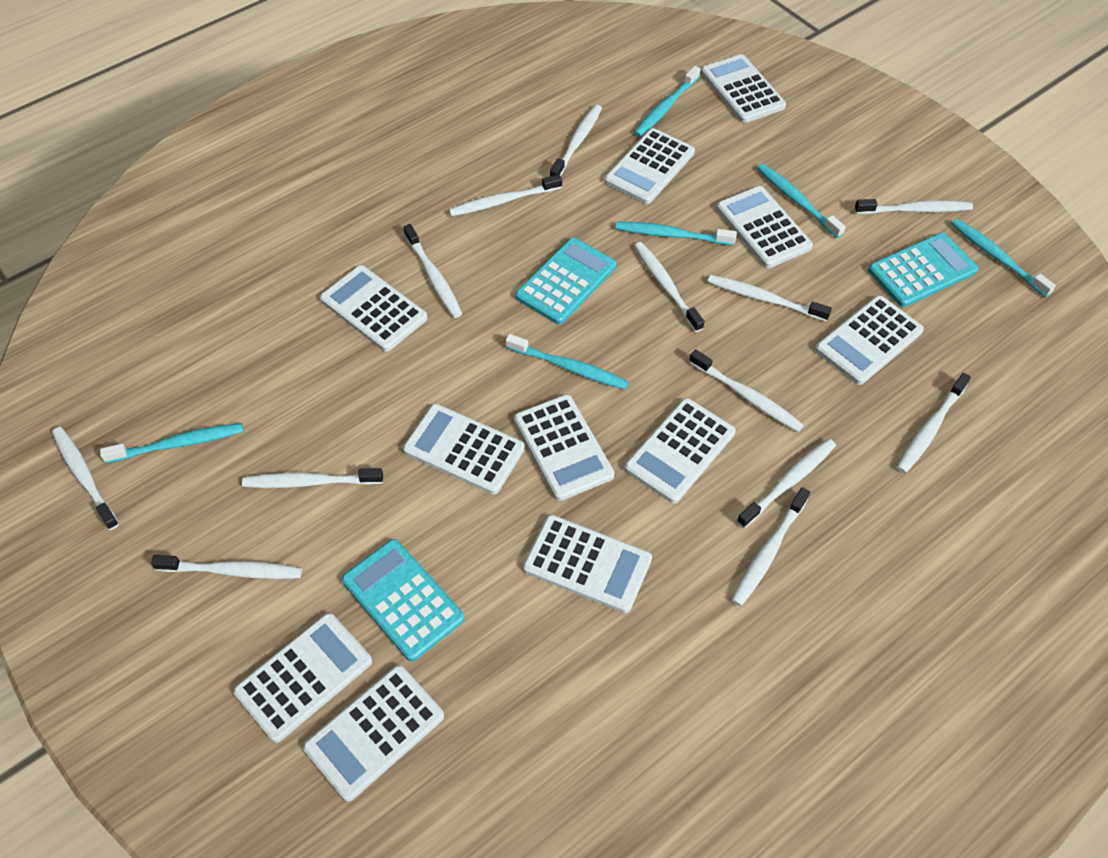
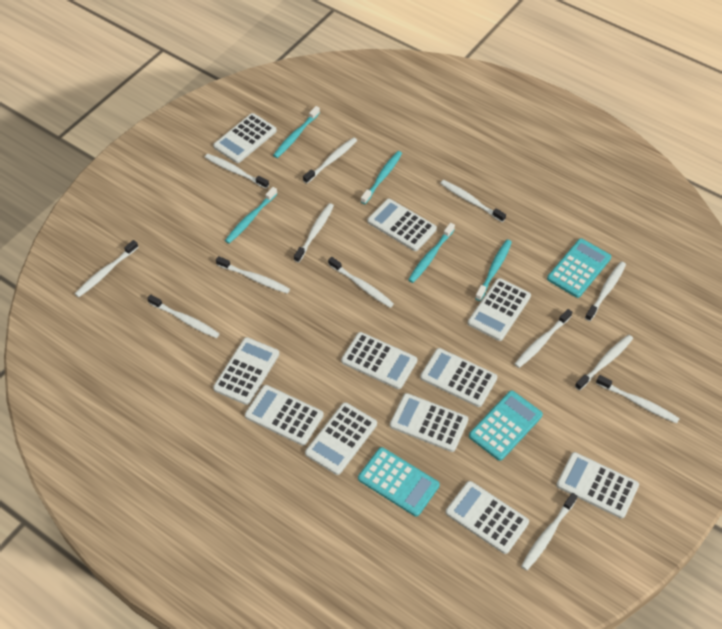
turquoise toothbrush: [100,423,244,463] [506,334,629,390] [615,222,737,245] [634,66,701,137] [757,164,846,238] [951,219,1056,297] = 6 -> [225,187,278,244] [273,106,320,158] [361,151,402,204] [408,223,455,283] [475,240,512,301] = 5

